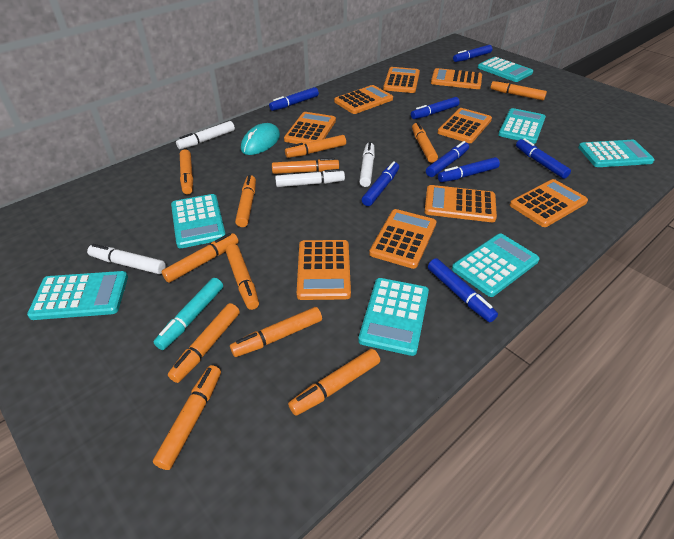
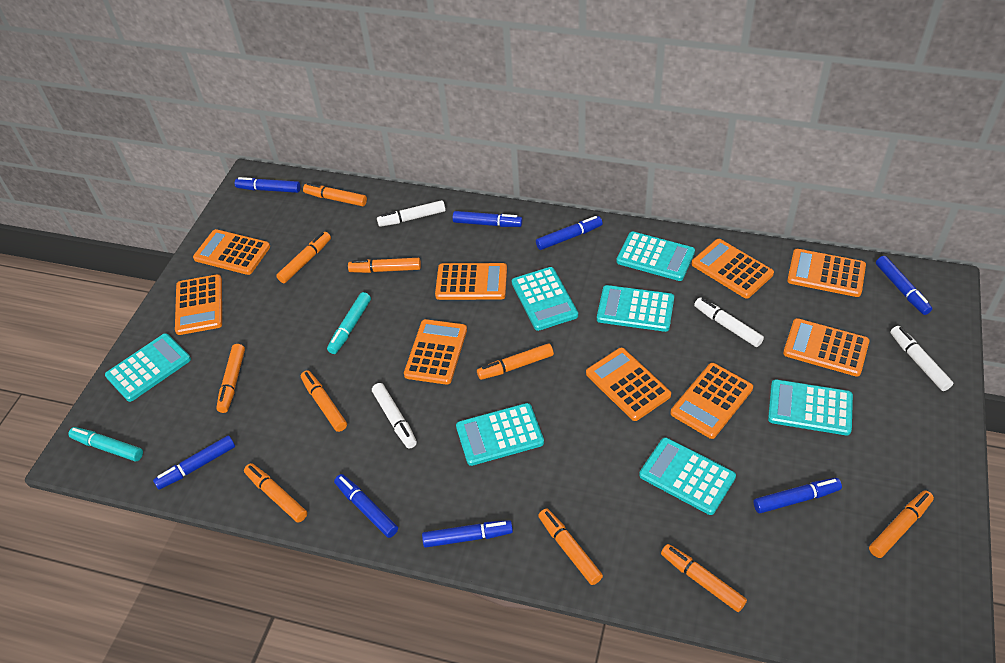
orange marker: [153,365,221,470] [161,233,239,283] [168,303,240,383] [180,149,193,194] [226,244,259,310] [230,307,322,357] [235,175,256,227] [272,158,339,174] [285,135,346,158] [288,349,380,416] [412,122,438,163] [490,80,547,100] = 12 -> [216,344,245,413] [244,463,307,523] [276,232,331,283] [301,370,347,432] [303,183,367,206] [348,258,421,273] [477,343,554,380] [538,508,603,585] [661,544,747,612] [869,490,934,558] = 10
turquoise marker: [154,278,223,350] = 1 -> [68,427,143,461] [327,292,371,354] = 2
turquoise mouse: [241,123,280,155] = 1 -> none = 0

